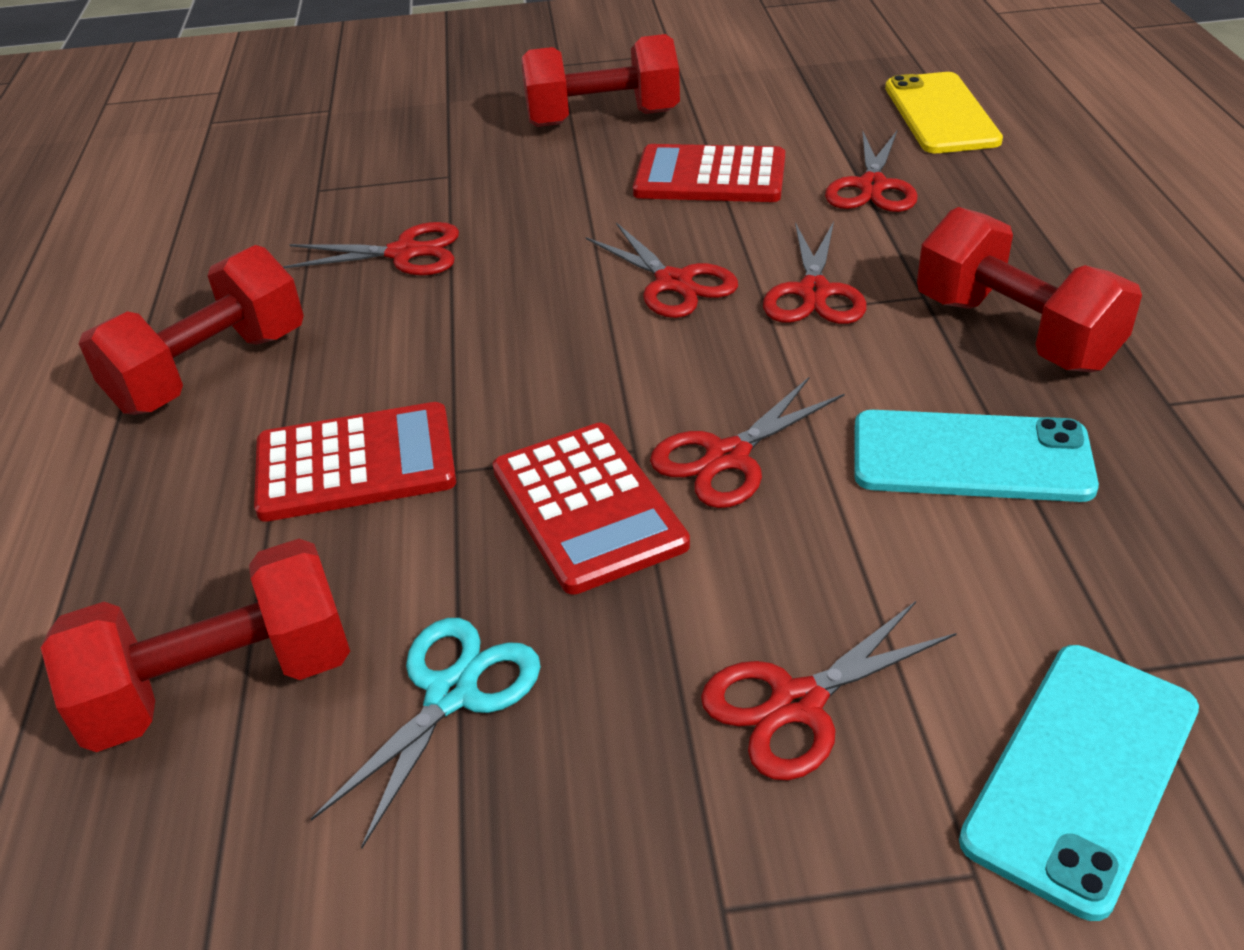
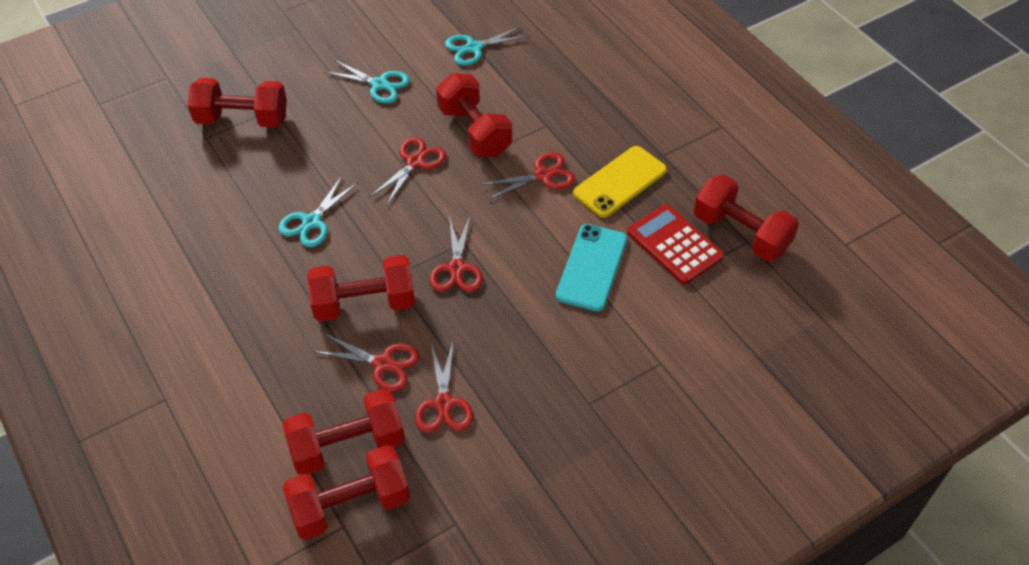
red calculator: [254,402,456,522] [493,423,690,595] [633,144,785,202] = 3 -> [627,204,724,285] = 1
red dumbbell: [40,539,350,752] [78,245,304,415] [521,34,680,127] [917,207,1142,372] = 4 -> [188,78,287,128] [283,388,405,475] [283,445,410,540] [307,255,415,321] [436,73,512,157] [694,175,799,261] = 6
red scissors: [283,222,459,275] [586,222,738,318] [650,376,845,508] [701,601,957,780] [763,221,866,324] [825,131,918,212] = 6 -> [313,333,420,391] [370,137,446,205] [415,343,473,433] [430,216,483,292] [481,152,575,200] = 5
turquoise phone: [855,410,1099,502] [959,645,1199,921] = 2 -> [556,224,627,312] = 1
turquoise scissors: [311,618,541,848] = 1 -> [278,176,358,247] [324,60,410,103] [445,26,530,66] = 3

